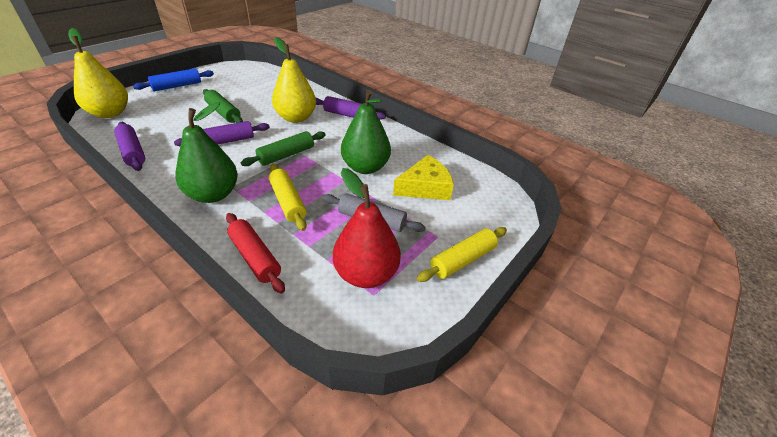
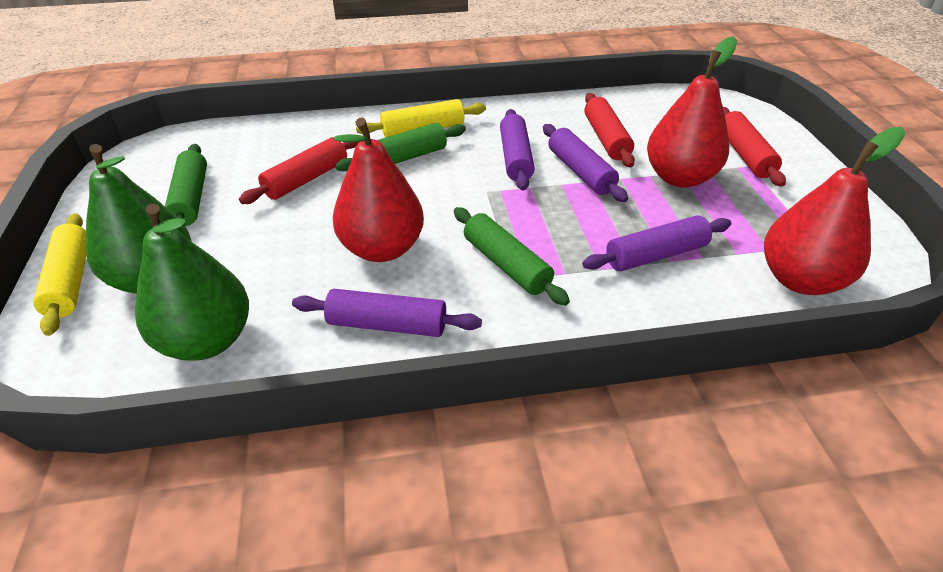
blue rolling pin: [133,68,214,91] = 1 -> none = 0
green rolling pin: [203,89,243,123] [241,131,326,166] = 2 -> [165,144,207,226] [335,123,466,171] [454,207,570,306] = 3
grey rolling pin: [322,193,426,232] = 1 -> none = 0
purple rolling pin: [114,122,145,171] [174,121,270,146] [316,96,386,120] = 3 -> [292,289,482,337] [500,109,535,191] [543,124,628,202] [582,215,731,271] = 4
red pear: [333,168,401,288] = 1 -> [333,118,424,262] [647,36,737,188] [764,127,905,295] = 3
red rolling pin: [226,213,285,293] = 1 -> [239,137,359,204] [584,93,635,167] [723,107,786,187] = 3
yellow cheese: [393,155,454,200] = 1 -> none = 0
yellow pear: [68,28,128,118] [272,37,316,123] = 2 -> none = 0

